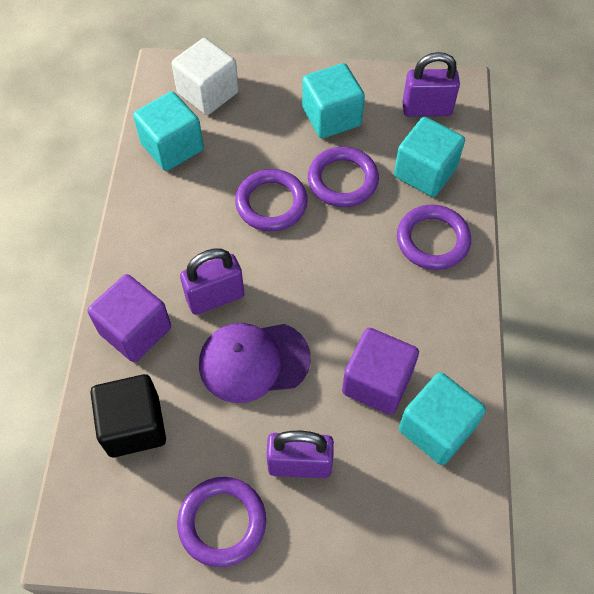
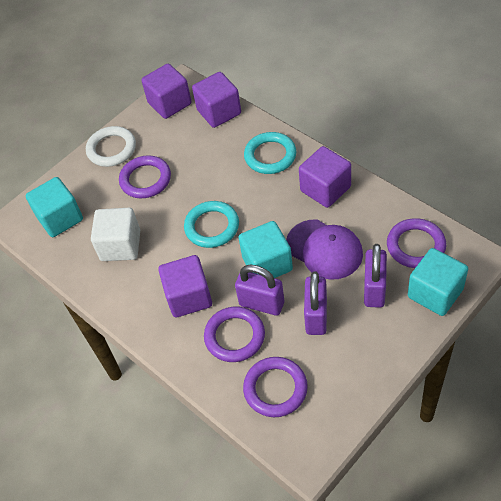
black cube: [90,374,166,457] = 1 -> none = 0
purple cube: [87,274,171,362] [342,328,419,415] = 2 -> [141,64,191,119] [158,255,212,317] [192,72,241,128] [299,146,351,208] = 4
turquoise cube: [133,91,204,171] [302,63,365,138] [394,117,465,197] [399,372,486,465] = 4 -> [26,177,83,237] [238,221,293,278] [408,248,468,316] = 3
turquoise ring: none = 0 -> [184,201,239,248] [244,132,296,174] = 2
white ring: none = 0 -> [86,126,136,167] = 1

